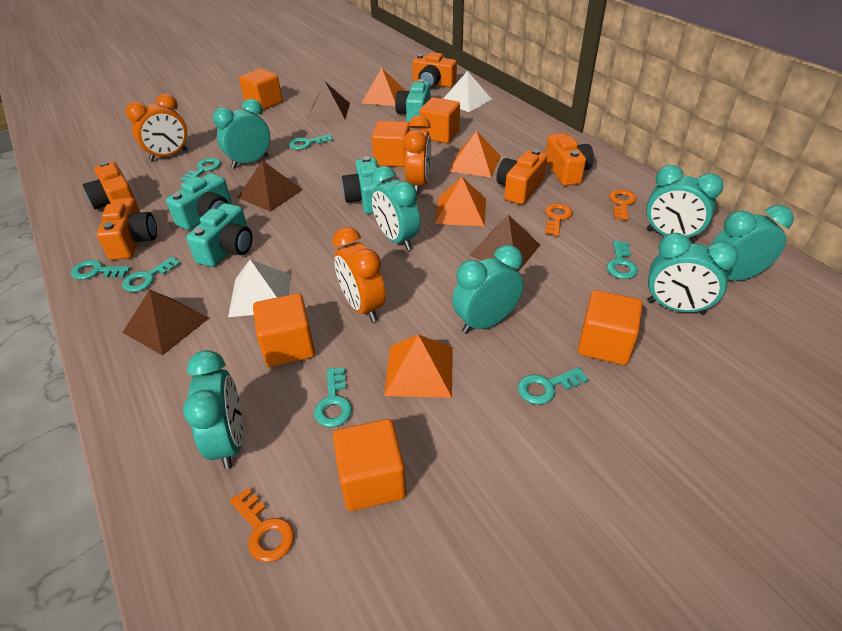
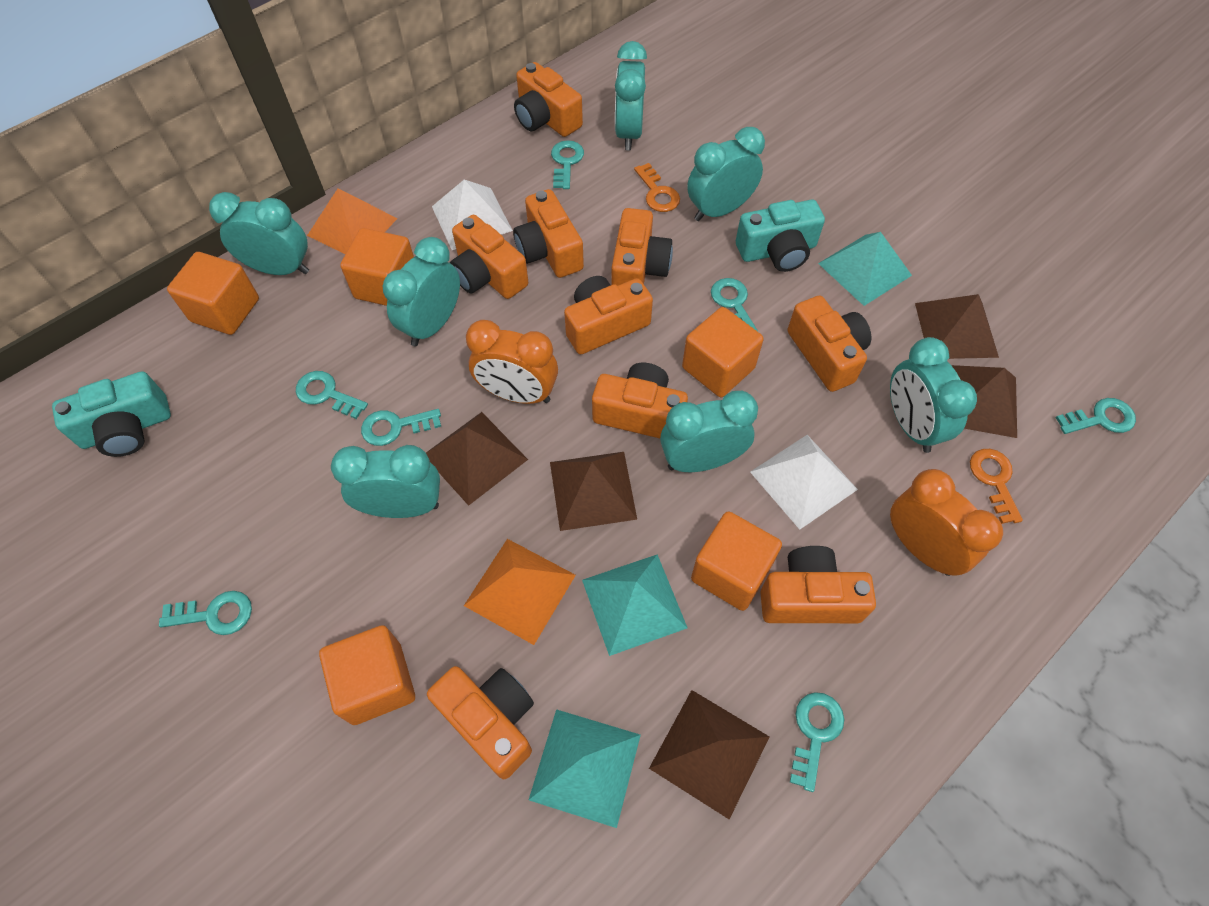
brown pyramid: [122,289,209,356] [237,160,303,212] [307,82,350,120] [469,215,540,272] = 4 -> [426,412,528,506] [550,452,637,531] [649,690,770,819] [915,294,999,359] [951,365,1017,438] = 5
orange camera: [83,161,138,210] [97,198,157,260] [412,52,457,89] [496,149,547,205] [545,133,594,186] = 5 -> [427,666,534,779] [450,215,528,299] [513,189,584,278] [514,62,583,137] [564,276,653,354] [592,363,688,438] [611,208,673,286] [760,546,876,623] [787,296,871,392] = 9
orange clock: [126,93,188,162] [332,227,386,322] [403,115,431,195] = 3 -> [466,320,558,404] [890,469,1003,576] = 2
orange cube: [239,69,283,110] [253,293,315,367] [333,419,406,511] [372,121,410,167] [420,97,460,143] [578,290,643,365] = 6 -> [167,252,259,335] [319,625,415,725] [340,228,414,306] [682,307,763,397] [691,511,782,611] = 5
orange key: [230,488,294,562] [545,204,573,236] [609,189,636,220] = 3 -> [634,163,680,212] [970,449,1023,524] = 2
orange pyramid: [362,68,405,106] [384,334,453,398] [435,177,486,226] [449,131,501,177] = 4 -> [307,188,398,254] [464,539,576,645] = 2
turquoise camera: [166,173,231,230] [186,203,253,267] [342,156,383,214] [395,79,430,122] = 4 -> [52,371,171,457] [736,200,825,272] = 2
turquoise pyramid: none = 0 -> [529,709,641,828] [582,554,687,656] [818,232,912,306] = 3

